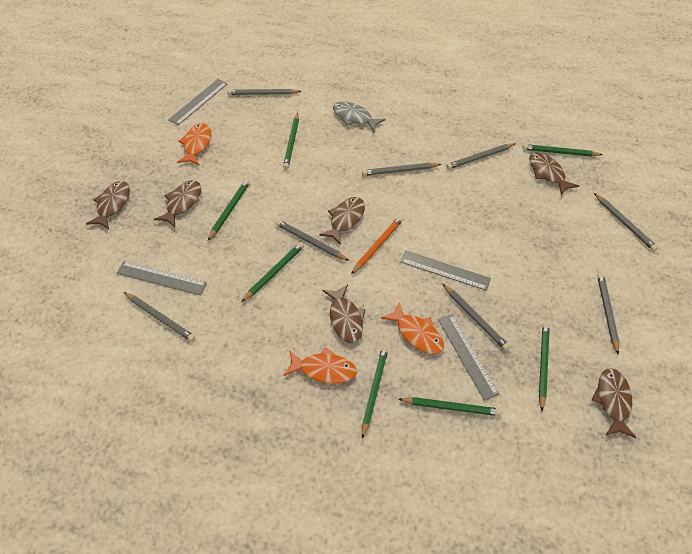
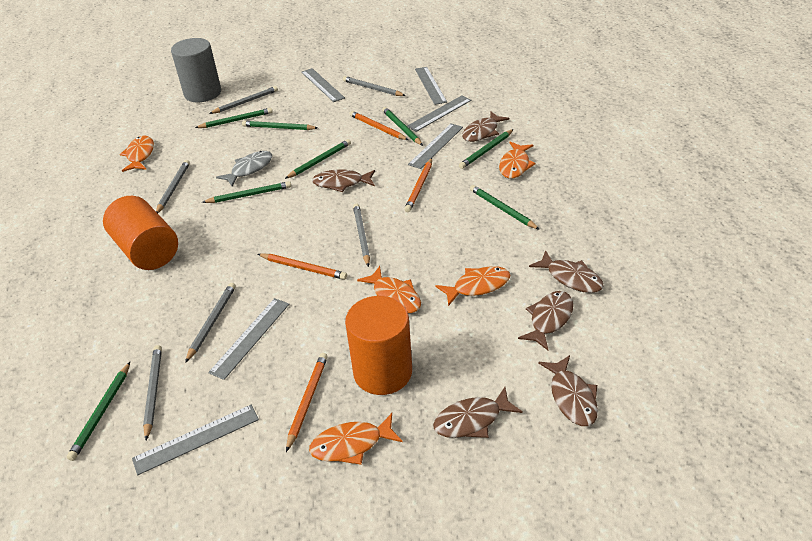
green pencil: [208,179,250,241] [242,242,304,302] [283,113,299,169] [362,347,388,439] [398,397,502,416] [522,144,603,156] [539,323,550,411] = 7 -> [67,362,130,461] [195,108,273,128] [202,181,291,203] [242,121,318,130] [285,139,351,179] [382,107,423,146] [459,129,514,169] [470,185,540,230] = 8
grey cylinder: none = 0 -> [171,38,221,102] = 1
grey pencil: [124,292,195,342] [227,89,302,95] [276,220,349,261] [362,163,441,176] [443,284,510,351] [446,143,515,169] [594,193,658,251] [597,273,619,355] = 8 -> [143,345,162,440] [156,160,190,213] [185,283,236,363] [209,86,278,114] [343,76,406,96] [353,203,370,267] = 6
grey ruler: [117,261,207,296] [168,79,227,125] [400,250,491,291] [438,314,500,401] = 4 -> [132,405,259,475] [208,298,289,380] [301,68,345,102] [407,95,472,132] [408,123,463,169] [415,67,447,105] = 6
orange cylinder: none = 0 -> [103,196,178,270] [345,296,412,395] = 2
orange fish: [177,123,211,166] [284,347,357,384] [381,302,444,354] = 3 -> [120,136,154,172] [309,413,403,465] [357,266,421,313] [436,266,511,306] [499,142,536,179] = 5
orange pencil: [351,216,403,274] = 1 -> [258,254,347,280] [286,353,328,452] [349,111,408,140] [405,158,432,212] = 4

